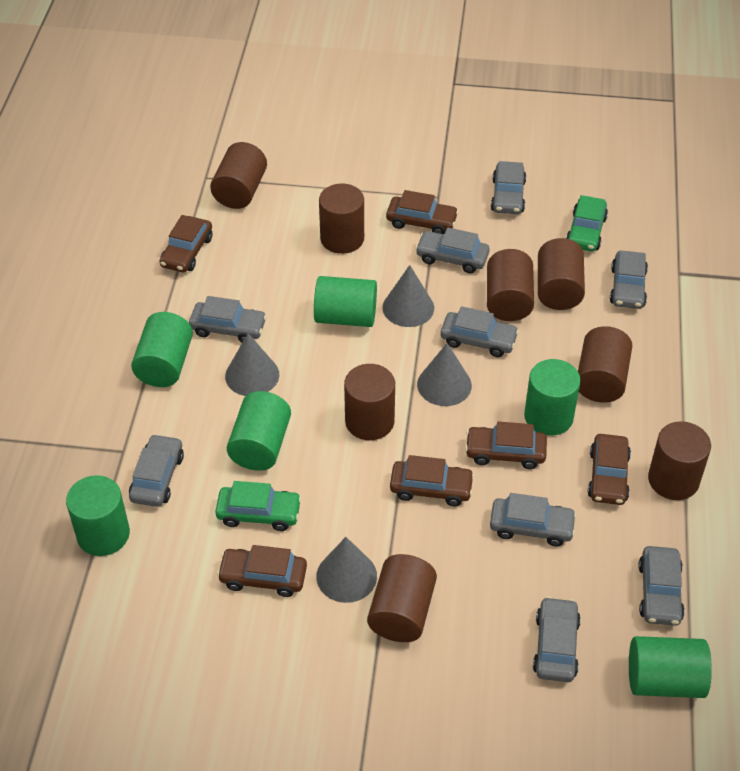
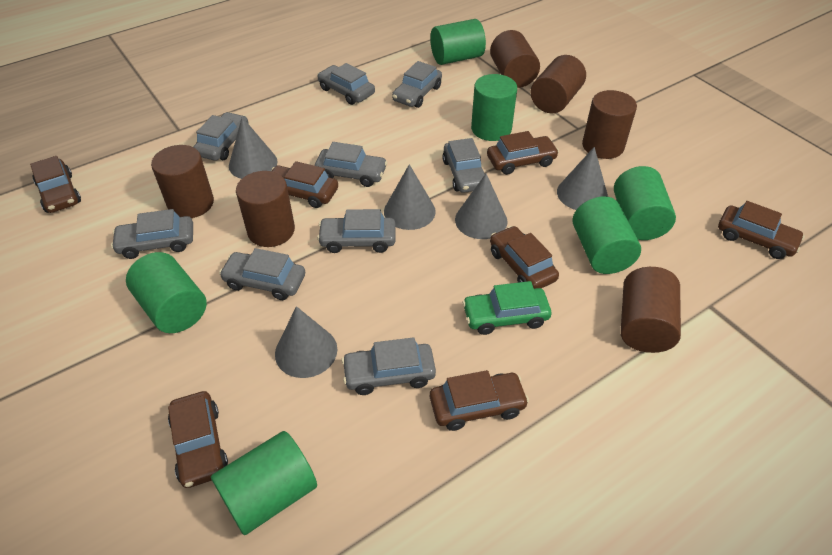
brown car: [159,215,212,272] [217,545,307,597] [386,190,459,234] [390,455,475,506] [465,421,547,469] [588,434,631,505] = 6 -> [30,156,81,213] [168,391,228,488] [272,161,338,208] [430,370,529,431] [487,131,559,175] [490,226,559,289] [718,201,805,259] = 7
brown cylinder: [210,142,267,209] [319,184,364,254] [344,364,395,440] [367,554,437,642] [487,249,534,321] [538,238,585,310] [578,326,632,403] [648,421,711,500] = 8 -> [151,145,214,218] [236,171,295,247] [490,30,540,88] [531,55,586,113] [582,90,637,159] [621,267,681,353] = 6
green car: [215,481,302,531] [566,195,608,252] = 2 -> [462,281,551,335] = 1
grey cone: [225,333,279,396] [316,537,377,603] [382,265,434,327] [417,343,472,406] = 4 -> [229,117,278,179] [275,306,337,378] [384,164,436,230] [455,174,508,239] [557,147,608,210] = 5

